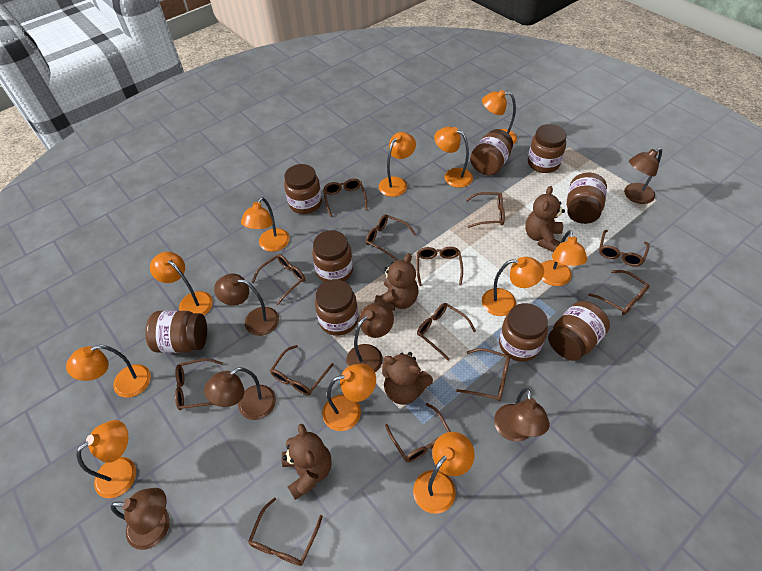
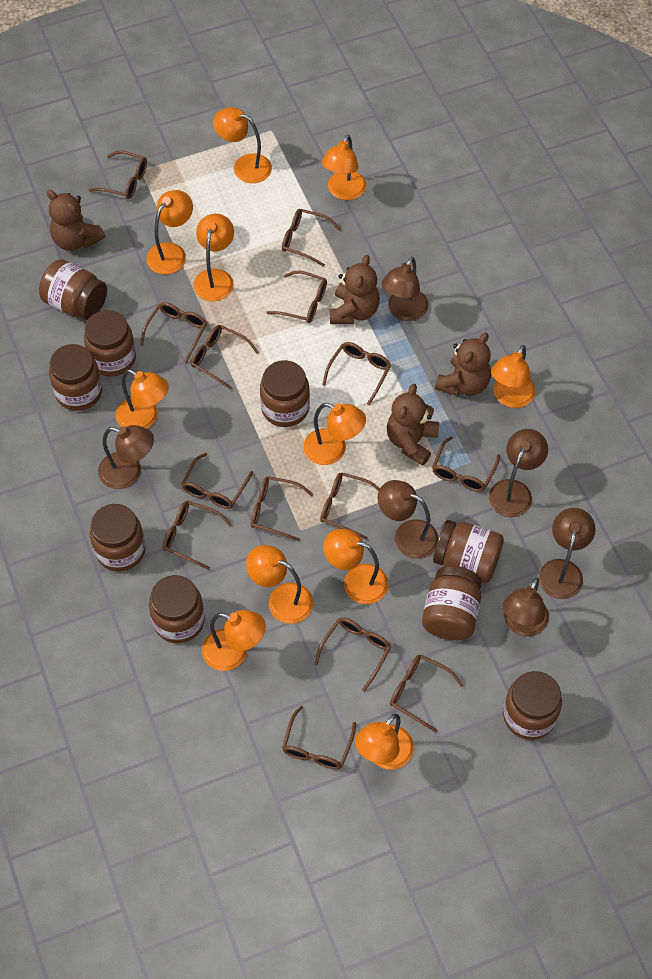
brown glasses: [175,358,223,410] [248,497,323,566] [252,254,305,305] [270,345,334,396] [323,178,367,217] [366,214,416,261] [385,403,451,462] [416,247,463,286] [417,303,476,361] [456,348,510,401] [466,192,505,228] [588,270,649,315] [599,230,650,266] = 13 -> [89,150,147,199] [140,302,207,363] [163,501,232,570] [181,453,253,509] [191,325,259,390] [251,476,314,541] [266,271,327,323] [282,209,341,267] [282,706,356,770] [314,617,391,692] [320,472,380,540] [322,342,391,405] [390,654,463,733] [432,437,500,492] = 14

